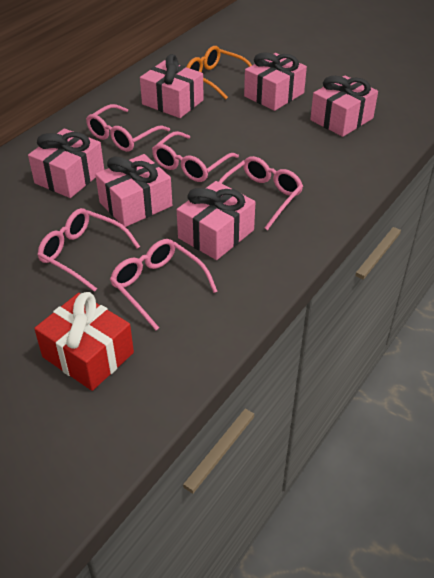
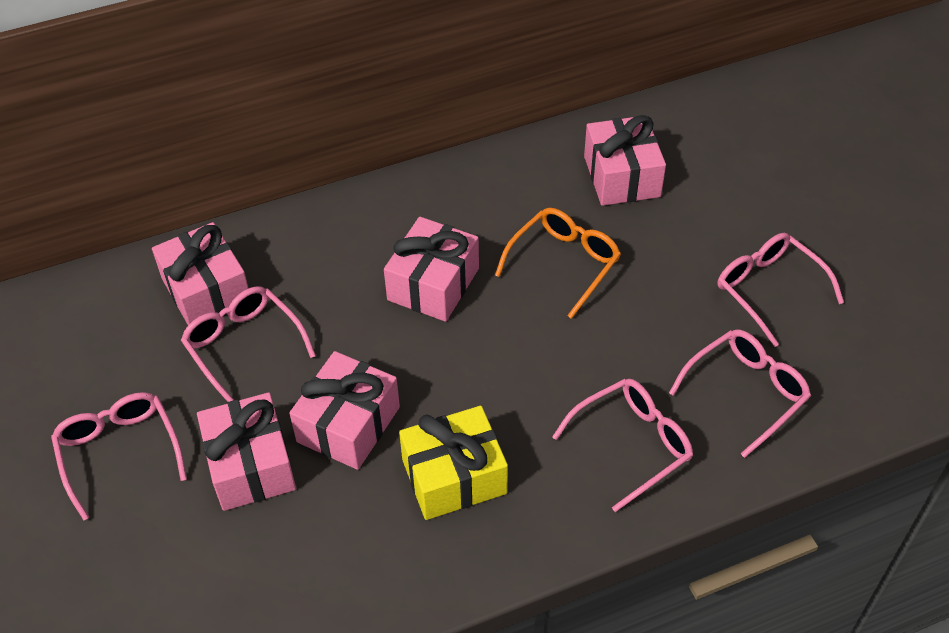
pink gift: [28,128,104,198] [95,154,172,227] [140,54,204,118] [177,181,255,260] [244,52,307,111] [310,75,378,137] = 6 -> [152,222,249,325] [197,392,296,511] [289,351,400,470] [384,217,479,322] [584,115,666,206] = 5
red gift: [34,292,134,391] = 1 -> none = 0
yellow gift: none = 0 -> [399,406,508,520] = 1

